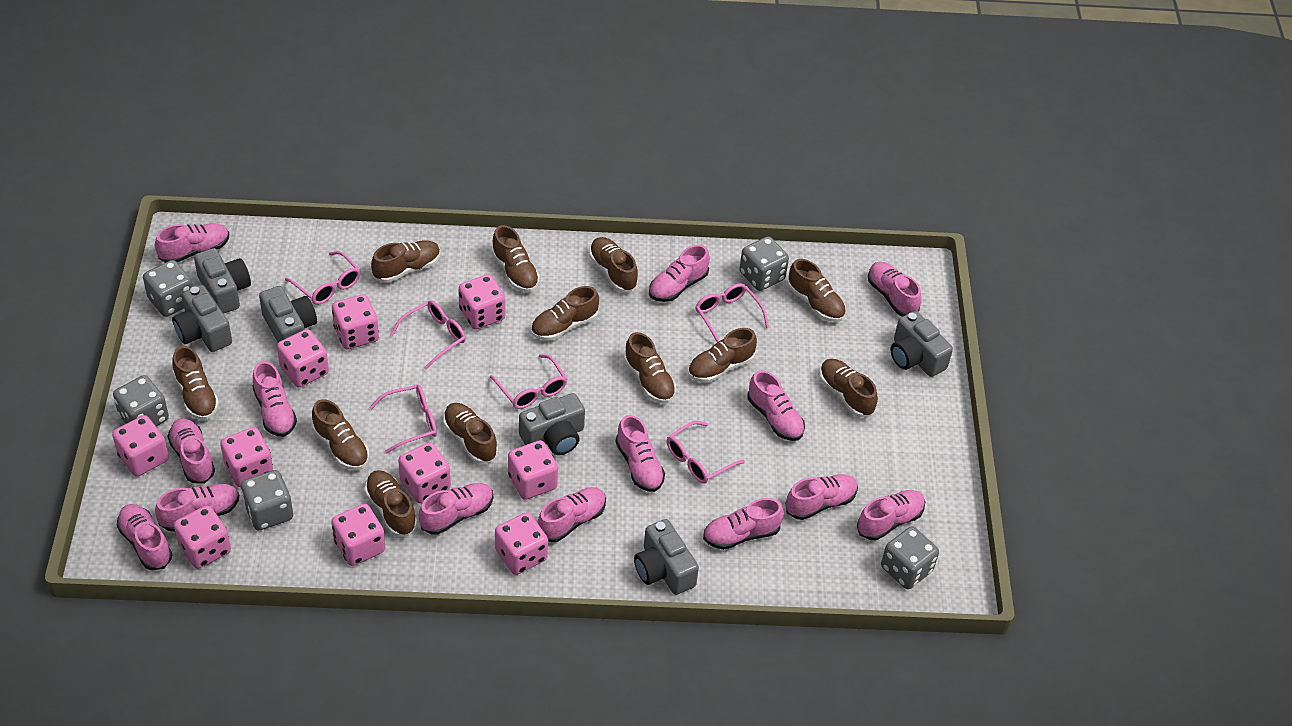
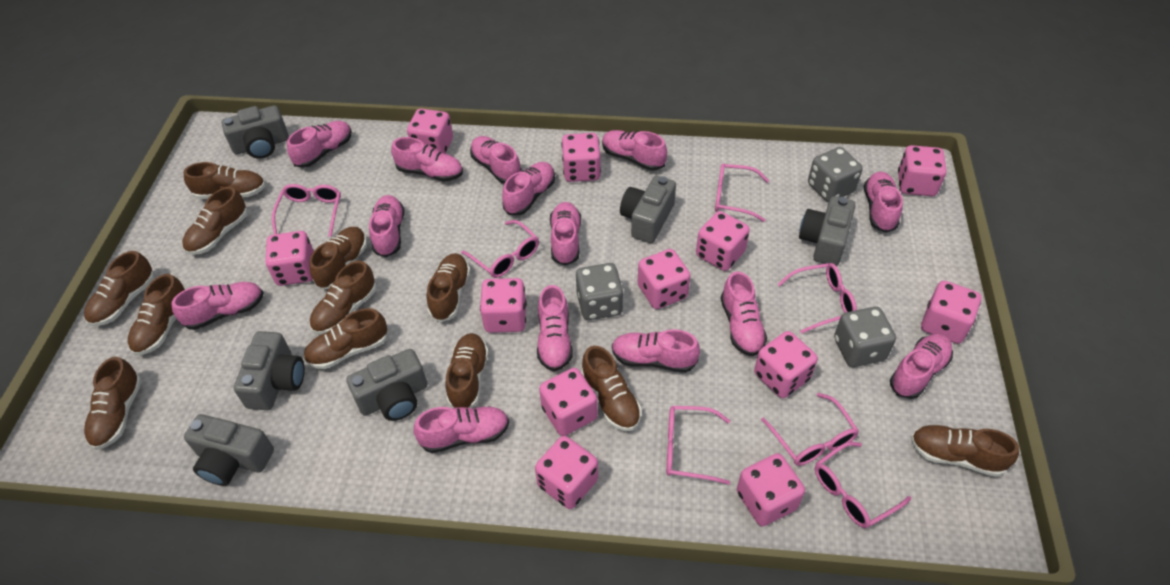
grey dice: [113,375,169,426] [143,260,193,317] [241,470,293,530] [739,236,789,291] [881,526,939,589] = 5 -> [576,263,623,320] [808,147,863,202] [834,307,896,367] = 3
pink dice: [112,415,169,477] [174,505,231,569] [220,427,273,487] [277,329,329,387] [331,504,385,566] [332,294,379,349] [398,442,451,503] [458,274,505,330] [495,512,548,575] [508,440,558,500] = 10 -> [265,231,314,286] [407,109,453,154] [480,278,527,333] [535,436,598,509] [539,368,598,436] [561,133,601,182] [638,249,690,309] [696,211,750,271] [737,453,805,526] [754,331,818,398] [898,145,947,196] [921,281,981,344] = 12
pink glasses: [285,251,360,305] [369,385,437,454] [390,301,466,370] [490,354,567,409] [667,421,745,484] [695,283,769,342] = 6 -> [272,184,341,237] [461,220,539,278] [666,406,730,485] [715,163,769,222] [761,393,859,466] [777,263,857,333] [815,442,911,528] = 7

